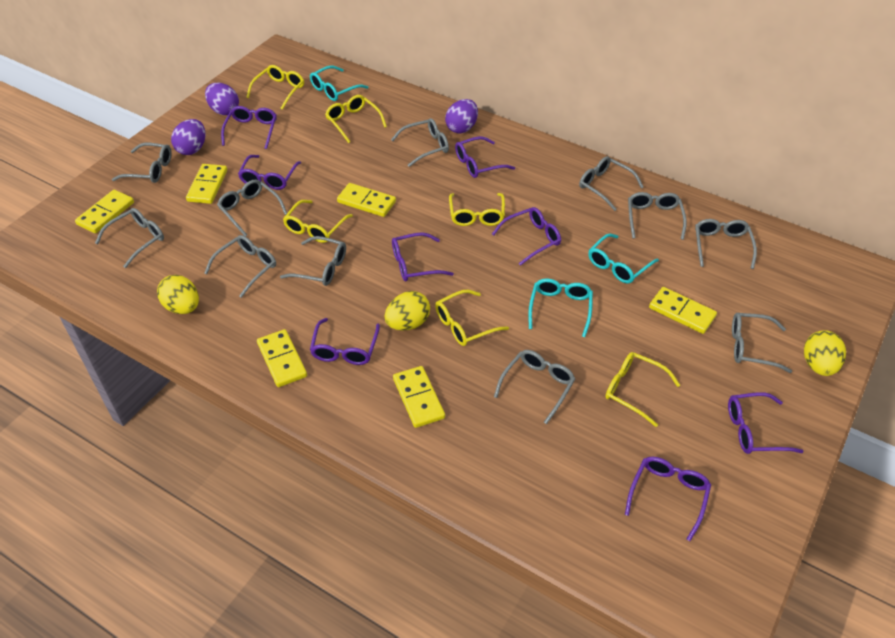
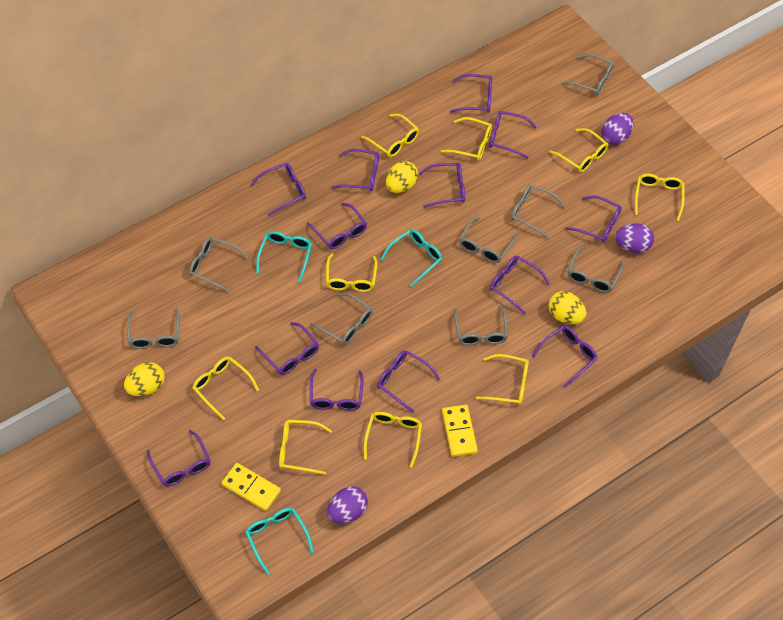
grey glasses: [95,208,164,268] [112,143,172,183] [204,235,276,298] [217,180,287,237] [280,236,346,286] [391,118,449,167] [494,350,575,424] [579,156,643,211] [628,192,687,240] [695,219,757,269] [732,313,792,373] = 11 -> [127,308,180,349] [189,237,248,292] [310,293,373,345] [454,306,508,346] [459,217,517,263] [511,184,566,238] [562,54,614,95] [567,247,623,293] = 8
purple glasses: [221,106,277,149] [238,155,301,190] [310,318,380,365] [392,232,454,281] [455,136,515,178] [492,207,561,266] [625,457,711,541] [728,392,804,454] = 8 -> [147,430,210,486] [251,163,306,216] [255,322,319,375] [307,203,367,249] [310,369,364,411] [332,149,379,191] [377,350,440,413] [419,163,465,208] [450,74,492,113] [489,111,537,159] [490,256,550,314] [532,326,598,387] [565,196,622,243] = 13
yellow domino: [75,190,134,233] [186,164,227,204] [257,329,307,387] [337,183,396,217] [393,366,445,428] [649,287,717,334] = 6 -> [222,463,281,511] [442,405,478,457] = 2
yellow glasses: [246,65,304,110] [283,200,353,243] [325,95,387,143] [435,290,509,346] [449,193,505,226] [605,352,680,427] = 6 -> [193,356,259,420] [279,420,332,475] [326,253,377,292] [361,114,419,157] [364,412,422,468] [441,117,492,160] [476,354,529,405] [549,128,608,172] [635,174,685,221] = 9

